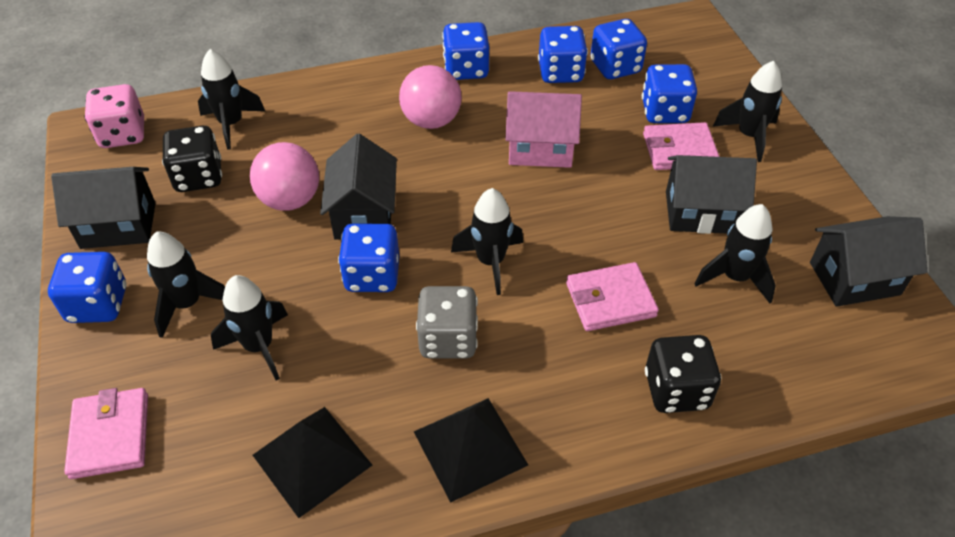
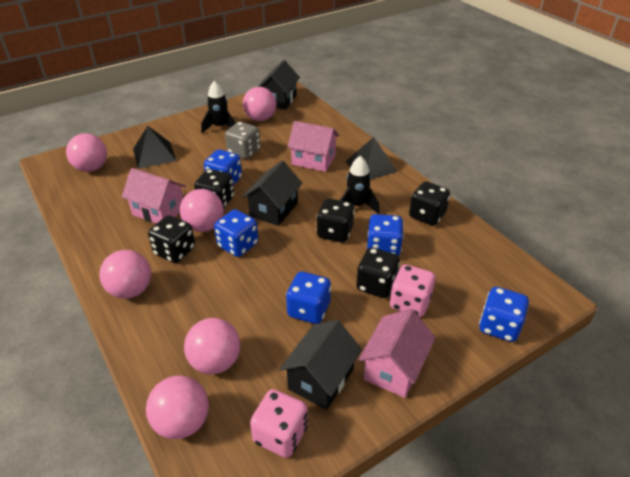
black dice: [162,126,222,192] [645,335,722,413] = 2 -> [148,215,195,263] [194,169,234,208] [316,198,355,242] [356,248,400,298] [409,181,450,226] = 5
black house: [51,167,156,249] [320,134,397,240] [666,155,757,234] [810,216,927,307] = 4 -> [242,161,302,226] [257,60,300,110] [280,319,362,410] = 3
black rocket: [147,231,225,338] [198,49,265,150] [211,275,288,381] [451,188,523,295] [694,204,776,303] [713,61,782,162] = 6 -> [201,81,236,133] [340,156,380,214] = 2
blue dice: [48,252,127,323] [338,224,399,292] [442,22,489,80] [538,26,588,83] [591,19,647,79] [642,64,697,123] = 6 -> [204,149,242,185] [214,209,258,257] [286,272,331,324] [367,214,404,256] [479,287,529,342] = 5
pink ball: [250,142,319,211] [399,65,462,129] = 2 -> [66,133,107,172] [99,250,151,299] [146,376,209,439] [180,189,224,232] [184,318,240,374] [243,87,276,121] = 6
pink dice: [84,84,144,148] = 1 -> [250,389,308,458] [390,265,435,317] = 2
pink house: [505,91,582,168] = 1 -> [122,168,186,224] [287,121,339,172] [358,309,436,398] = 3
pink wallet: [64,388,148,479] [566,262,659,331] [643,122,720,170] = 3 -> none = 0

